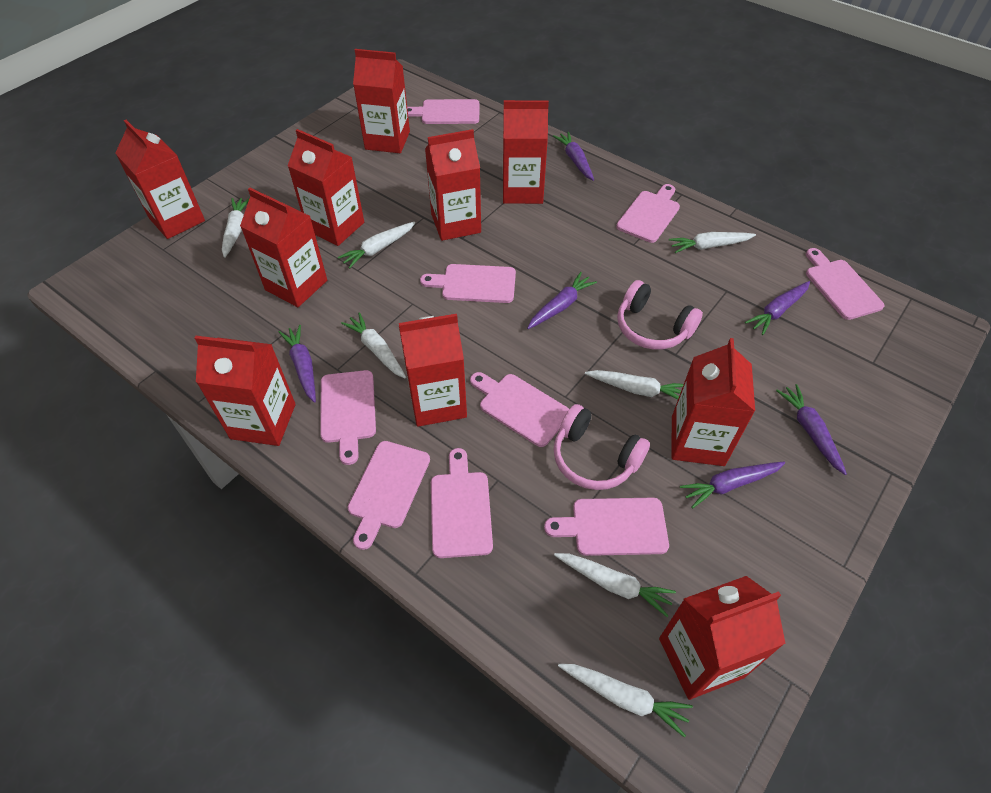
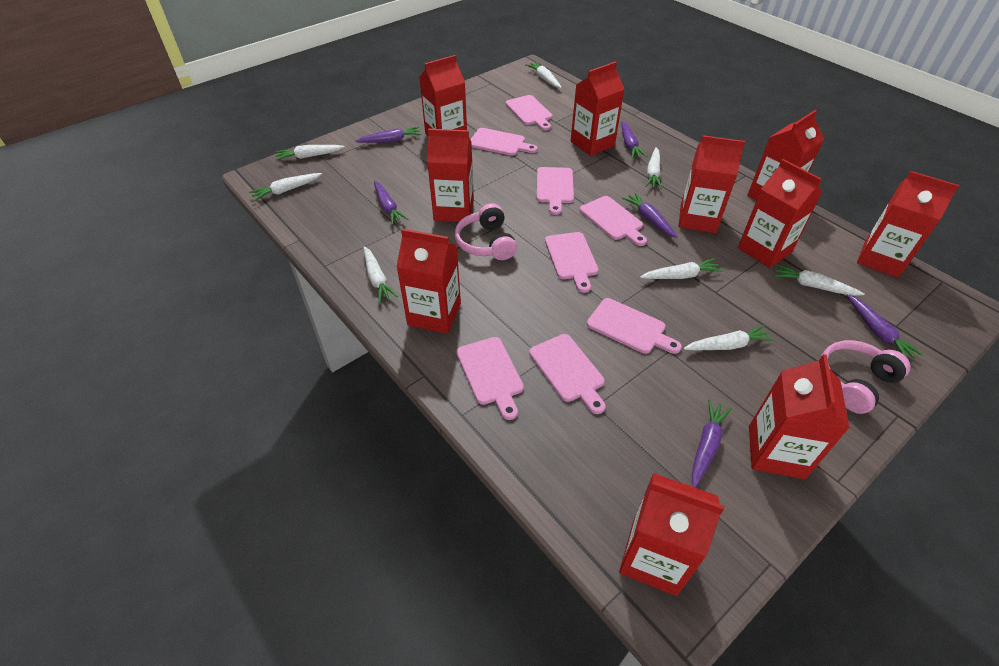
pink cutting board: [320,370,376,465] [348,441,430,550] [407,99,480,124] [420,264,516,303] [431,448,493,558] [470,372,569,447] [544,498,669,556] [616,184,680,243] [806,248,885,320] = 9 -> [456,337,524,420] [470,128,538,156] [506,95,552,130] [529,334,606,414] [537,167,574,215] [545,232,598,293] [580,196,647,246] [587,298,682,354] = 8
white carrot: [222,198,249,258] [338,222,415,269] [341,312,406,378] [554,553,676,617] [558,664,693,737] [585,370,684,400] [669,232,756,253] = 7 -> [249,173,322,201] [275,145,345,161] [363,246,398,303] [525,62,562,88] [640,258,723,279] [645,147,662,189] [684,325,774,350] [774,264,865,296] = 8

